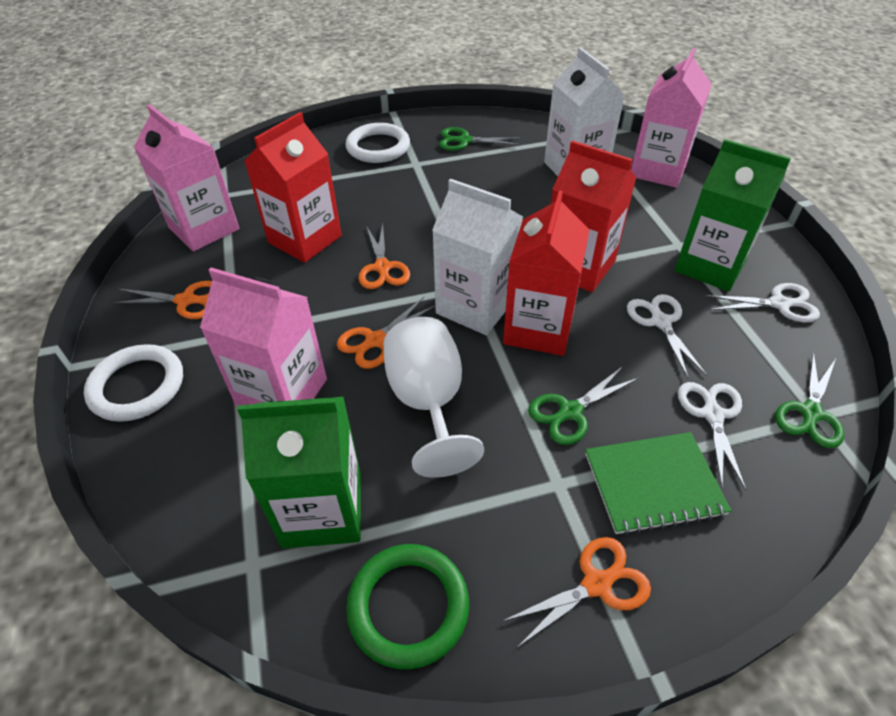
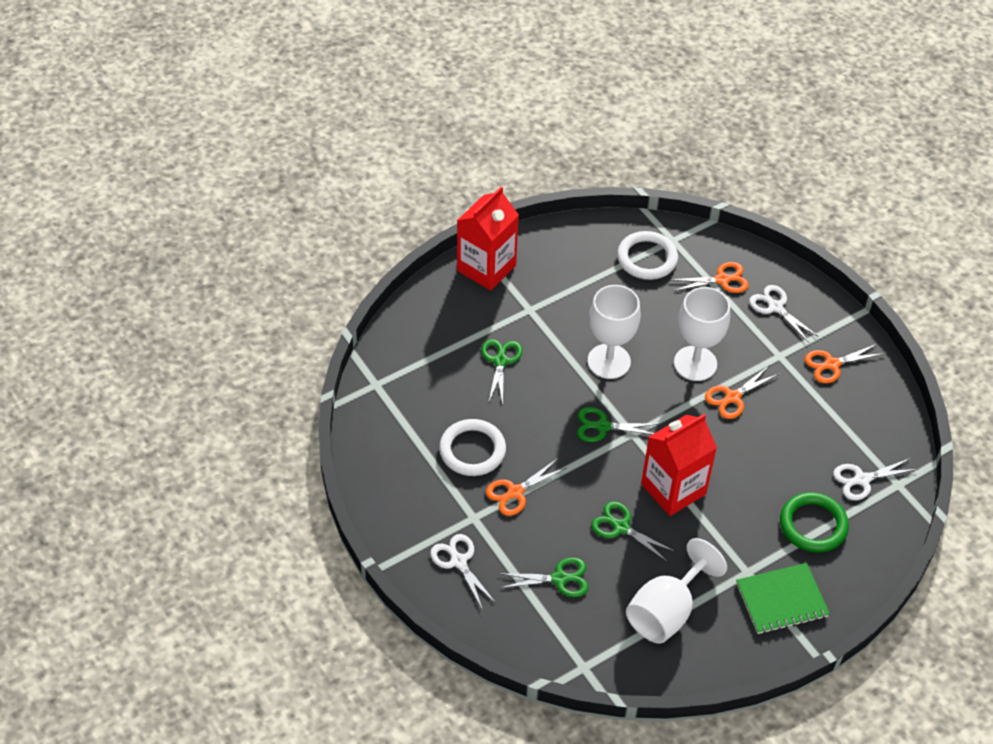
green carton: [237,397,361,548] [674,139,791,291] = 2 -> none = 0
green scissors: [439,127,520,151] [528,366,639,445] [775,352,844,448] = 3 -> [481,339,522,405] [498,557,589,597] [577,407,658,442] [591,501,676,562] = 4
pink carton: [134,104,239,251] [200,267,327,408] [631,48,712,188] = 3 -> none = 0
red carton: [244,112,342,263] [503,191,590,356] [551,140,636,292] = 3 -> [457,187,519,291] [641,414,717,516] = 2
white carton: [432,179,523,335] [544,47,624,176] = 2 -> none = 0
white goblet: [383,317,484,478] = 1 -> [588,285,640,379] [626,538,727,644] [674,287,730,381] = 3

